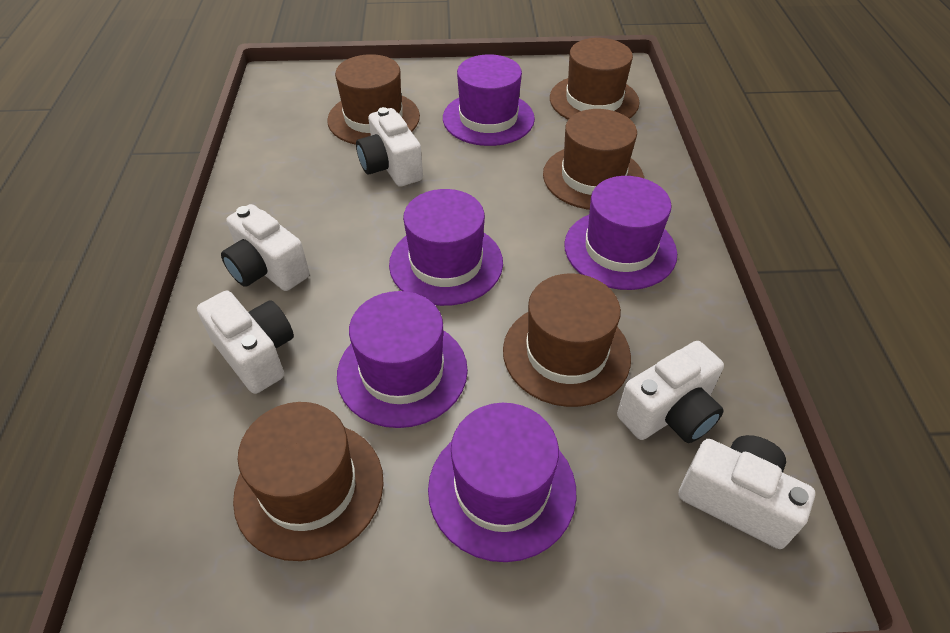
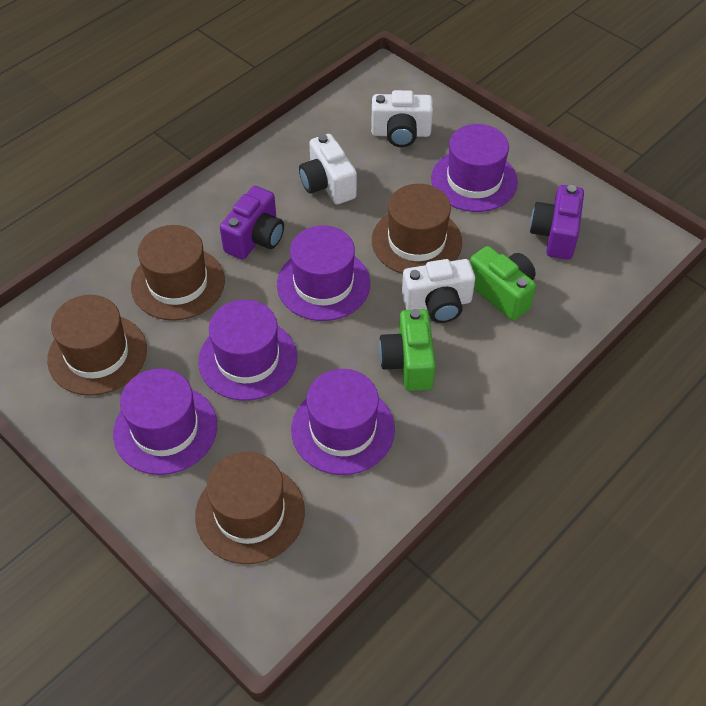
brown hat: [233,402,384,561] [327,54,420,145] [503,273,631,407] [543,109,644,210] [550,38,639,120] = 5 -> [47,295,147,396] [131,225,225,321] [195,452,305,564] [372,184,462,274] = 4
green camera: none = 0 -> [379,309,436,391] [470,246,536,321] = 2
purple camera: none = 0 -> [220,186,284,260] [530,185,584,260] = 2
white camera: [197,291,294,394] [221,204,309,291] [356,107,423,187] [617,341,724,443] [678,435,815,549] = 5 -> [299,134,357,204] [371,90,433,147] [402,259,475,323] = 3

